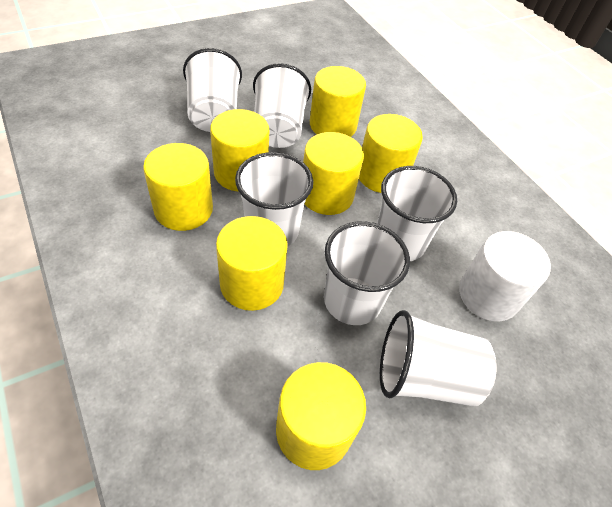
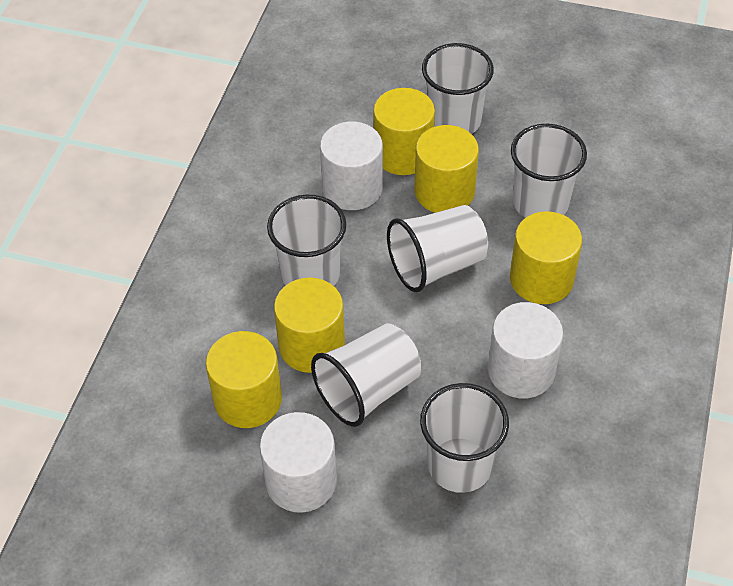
white cylinder: [459,231,551,322] = 1 -> [260,412,337,513] [320,122,383,210] [488,302,563,399] = 3
yellow cylinder: [143,143,213,231] [210,109,269,192] [216,216,288,311] [276,362,366,470] [303,132,364,215] [310,66,366,137] [359,114,423,193] = 7 -> [206,331,282,428] [274,278,345,373] [373,88,435,175] [414,125,479,213] [510,211,582,304] = 5

